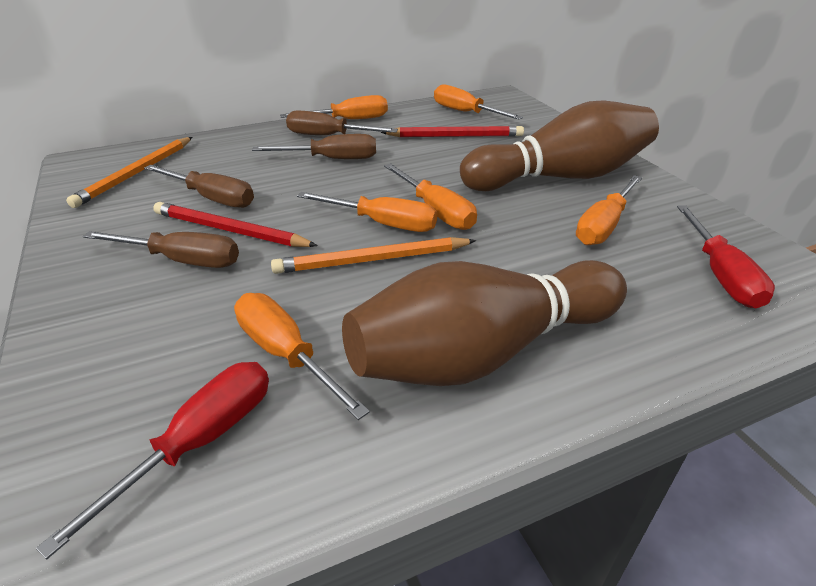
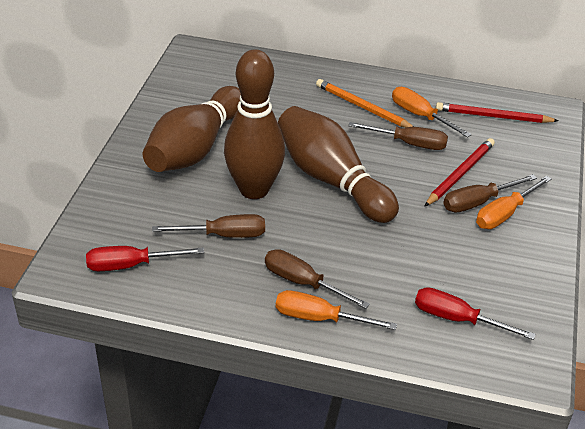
brown bowling pin: [342,260,627,386] [460,100,659,191] = 2 -> [143,86,241,172] [224,49,285,199] [278,106,399,223] = 3
orange pencil: [66,137,192,208] [271,237,476,274] = 2 -> [316,79,414,128] = 1
orange screwdriver: [234,293,370,420] [280,95,388,119] [297,192,437,232] [384,163,477,230] [434,84,523,120] [576,175,642,245] = 6 -> [276,290,397,330] [392,87,472,138] [476,176,552,229] = 3

